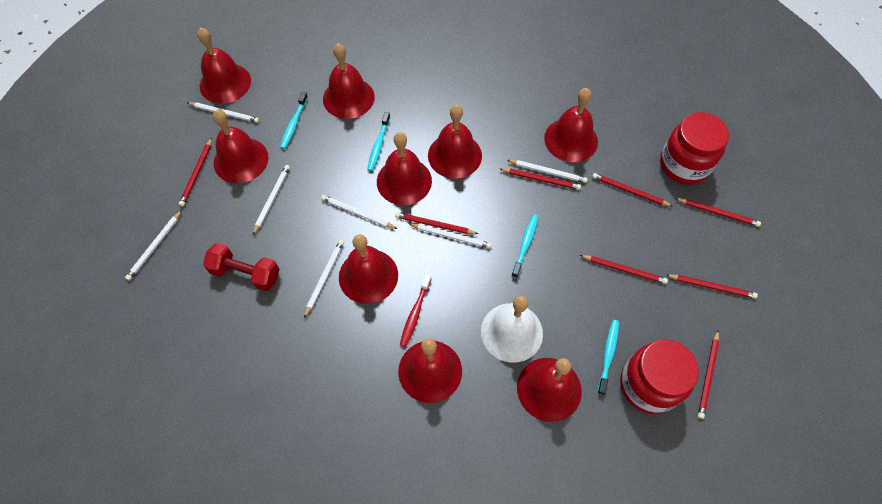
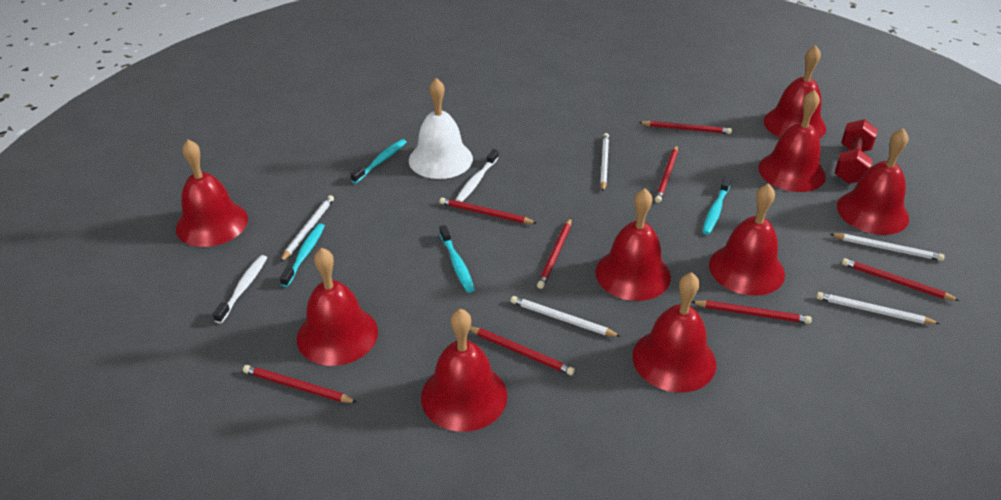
red jar: [620,340,699,414] [660,112,729,185] = 2 -> none = 0
red toothbrush: [400,274,431,347] = 1 -> none = 0
white pencil: [125,210,182,281] [187,102,259,123] [253,165,290,235] [304,240,344,318] [321,195,397,229] [408,223,492,249] [507,160,588,183] = 7 -> [280,195,334,262] [511,296,621,337] [600,133,609,192] [816,292,940,324] [830,233,945,261] = 5
white toothbrush: none = 0 -> [213,255,267,324] [455,149,499,202] = 2

